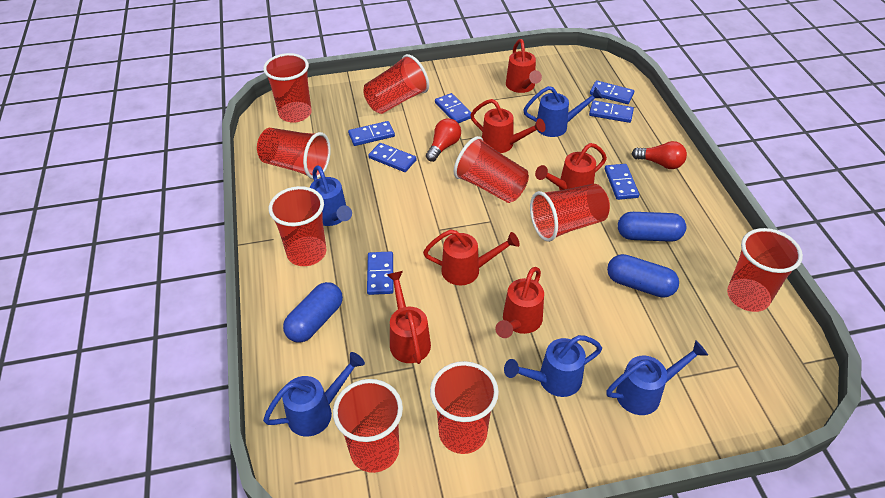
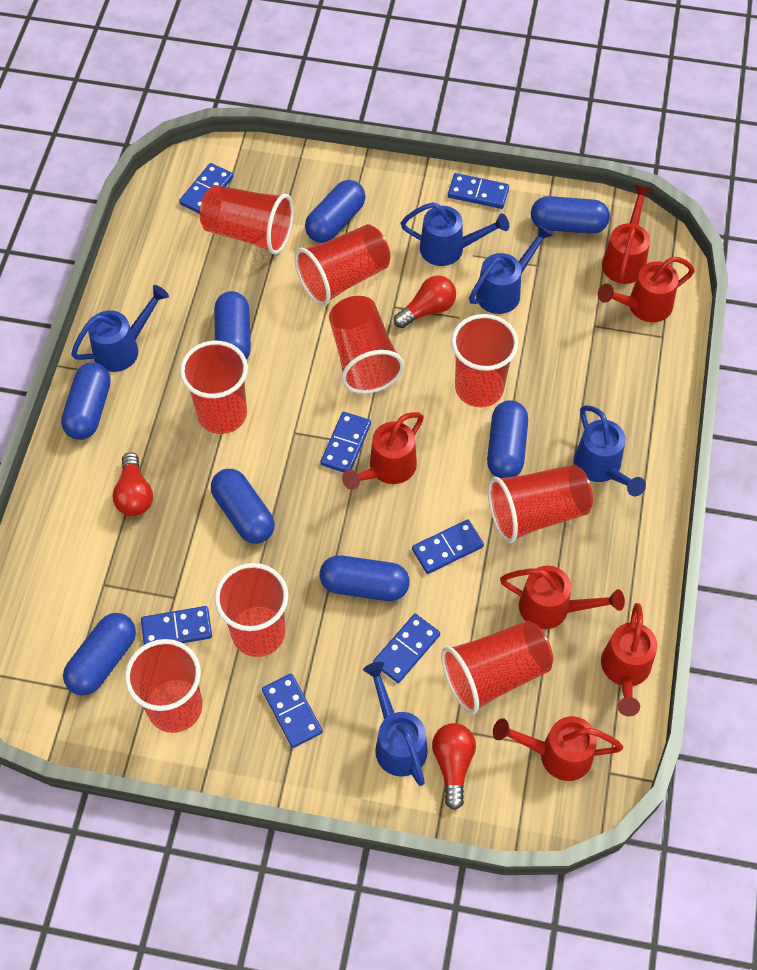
blue capsule: [283,282,343,343] [607,254,679,298] [618,212,686,242] = 3 -> [61,362,111,440] [63,613,136,696] [211,469,275,544] [214,291,251,360] [305,180,366,243] [319,555,409,601] [487,400,528,478] [531,196,610,234] = 8
red light bulb: [426,118,461,162] [632,141,687,169] = 2 -> [112,452,153,516] [394,276,456,328] [432,723,476,810] = 3

